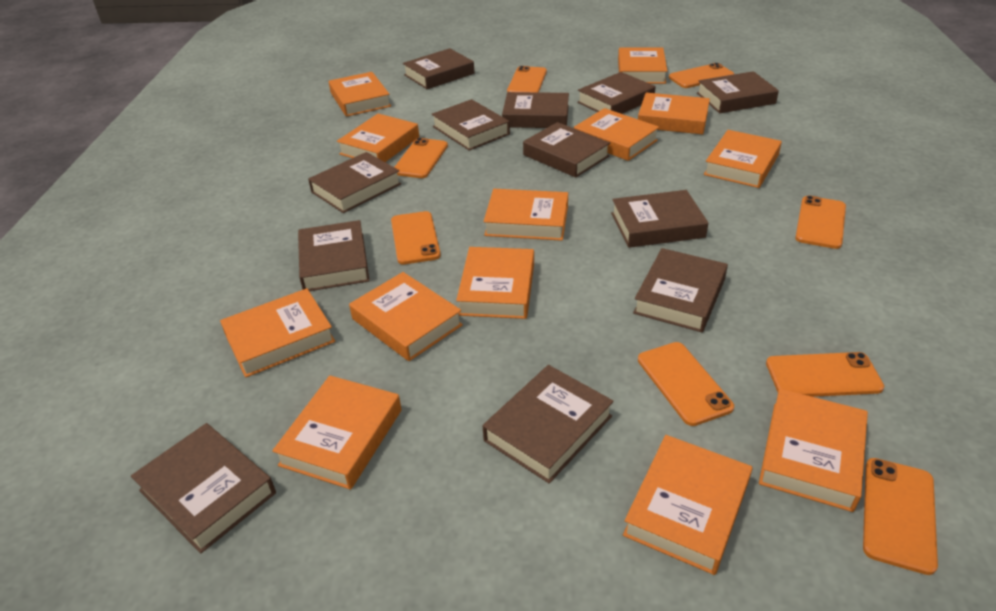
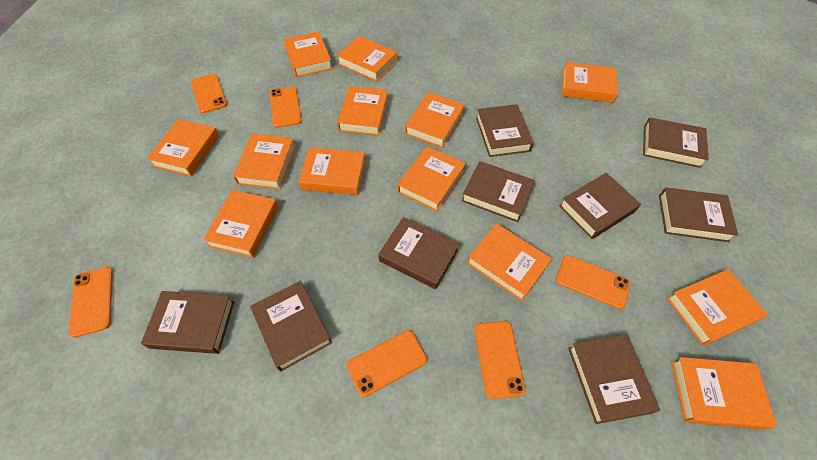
brown book: [131,423,276,553] [298,220,370,291] [308,152,401,213] [403,48,474,89] [431,99,510,151] [483,365,614,483] [502,92,569,128] [523,122,610,178] [577,72,656,114] [611,190,709,248] [633,248,728,332] [697,71,779,113] = 12 -> [141,291,234,354] [250,281,332,371] [378,217,460,289] [462,161,535,222] [476,104,533,157] [559,173,641,239] [568,334,660,424] [643,117,709,168] [659,188,738,242] = 9
orange phone: [391,211,441,264] [394,138,448,178] [507,66,547,92] [638,342,734,426] [669,63,734,88] [766,352,884,397] [795,196,846,249] [863,458,938,575] = 8 -> [69,267,113,338] [191,74,227,113] [270,87,302,128] [346,330,427,397] [474,321,526,399] [556,255,631,309] = 6

